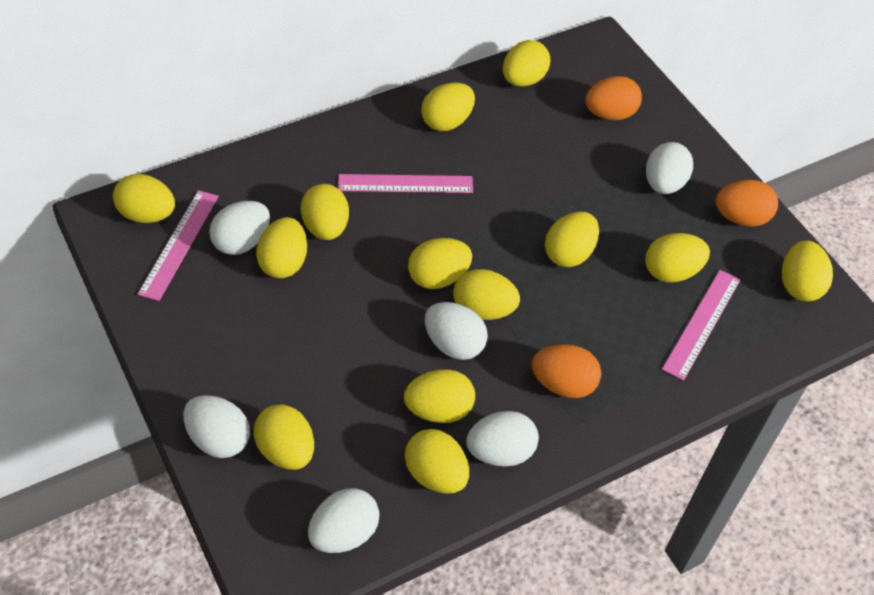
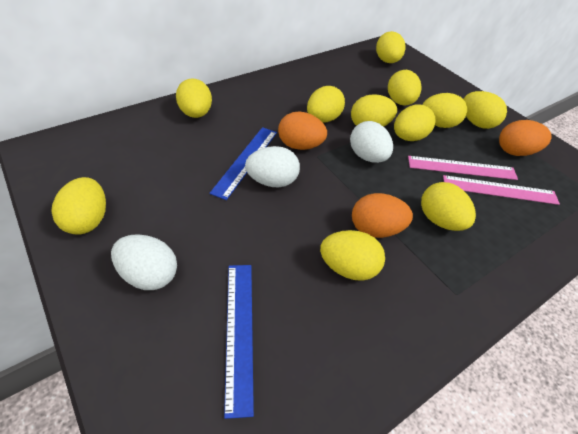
blue ruler: none = 0 -> [209,127,277,200] [224,265,254,419] = 2
pink ruler: [138,190,219,301] [338,174,473,193] [662,270,741,381] = 3 -> [408,156,518,180] [443,175,560,205] = 2
white egg: [183,395,250,458] [209,201,270,255] [308,488,380,553] [425,302,488,360] [466,411,539,467] [646,142,693,194] = 6 -> [111,234,177,290] [245,146,300,187] [350,121,393,163] = 3
yellow egg: [113,174,175,223] [254,405,314,470] [256,217,307,278] [301,184,349,240] [404,369,475,423] [405,429,469,494] [408,238,472,289] [421,83,475,131] [453,269,520,320] [503,40,550,87] [545,212,599,267] [645,233,710,282] [782,241,833,301] = 13 -> [51,177,106,235] [176,79,212,118] [307,86,345,122] [320,230,385,281] [351,94,397,127] [376,31,406,63] [388,70,421,106] [394,104,436,141] [421,182,476,231] [422,93,467,128] [463,91,507,129] = 11

